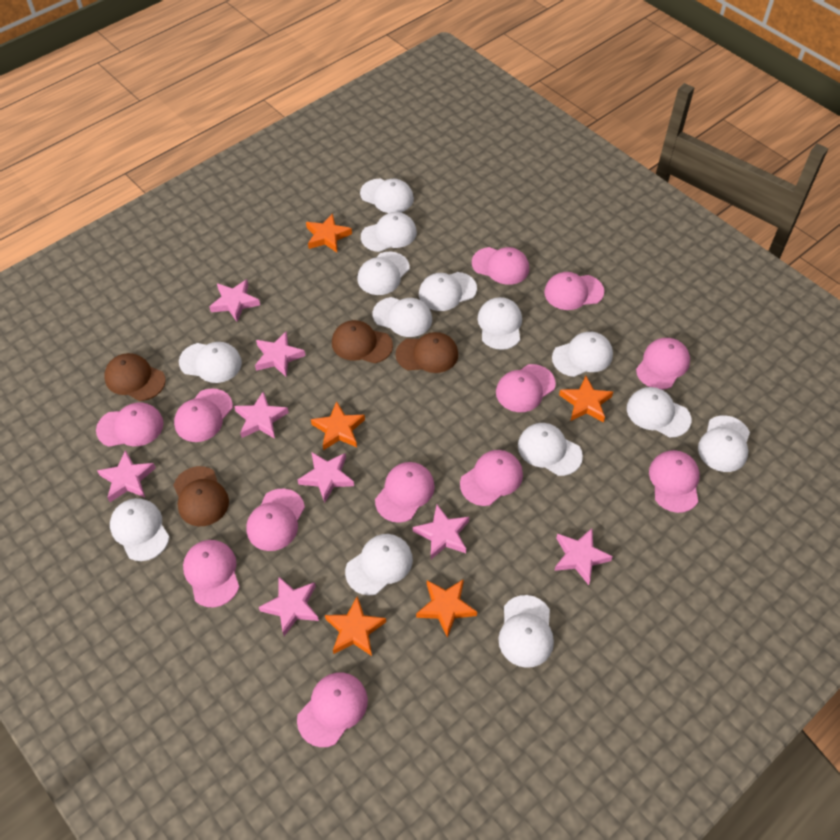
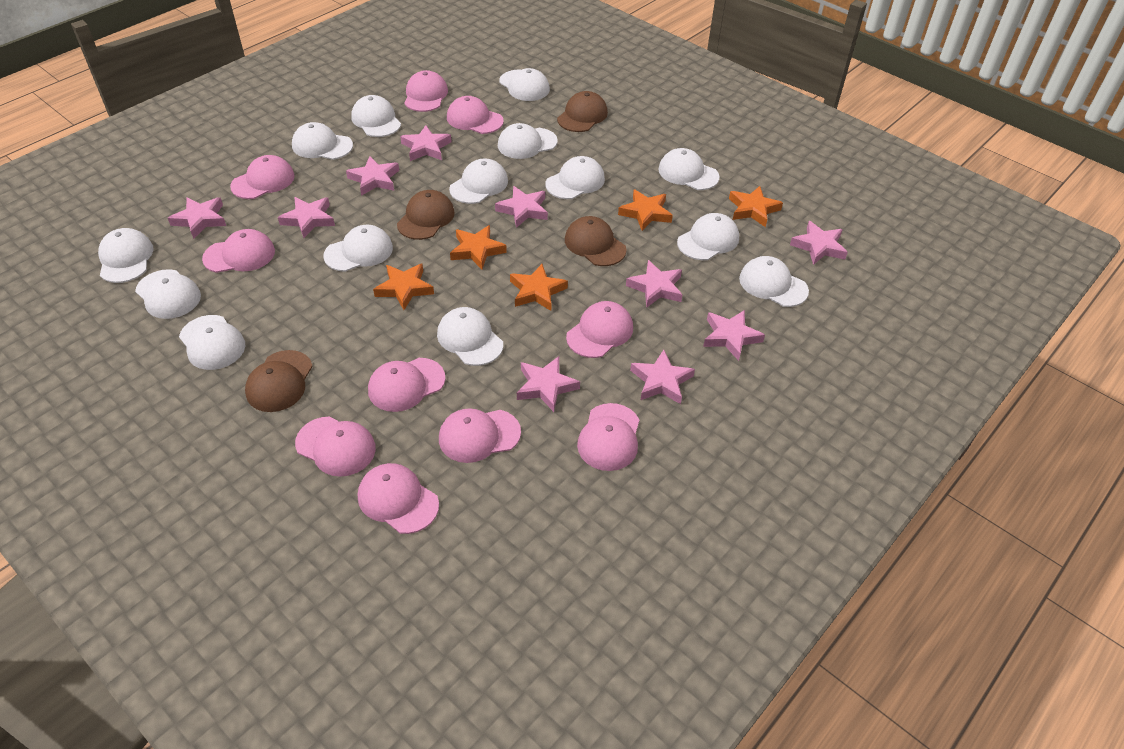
pink cap: [96,402,164,447] [174,388,233,442] [183,540,239,607] [246,489,305,551] [297,673,368,747] [375,462,435,523] [460,450,523,506] [472,247,529,285] [496,364,556,412] [544,272,604,310] [636,338,690,390] [649,450,700,513] = 12 -> [202,229,275,273] [230,155,295,199] [295,416,376,477] [358,463,439,534] [368,358,446,412] [404,70,448,112] [439,409,521,463] [447,96,504,134] [566,301,633,358] [577,403,639,471] = 10
pink star: [97,450,156,502] [209,279,260,322] [234,392,289,439] [255,331,306,377] [259,577,319,636] [298,452,354,503] [413,505,469,559] [554,528,613,585] = 8 -> [168,197,226,239] [278,197,335,238] [346,156,399,196] [400,125,452,161] [495,186,548,228] [517,356,580,412] [626,260,682,308] [630,350,695,404] [703,310,765,361] [790,221,848,265] = 10

